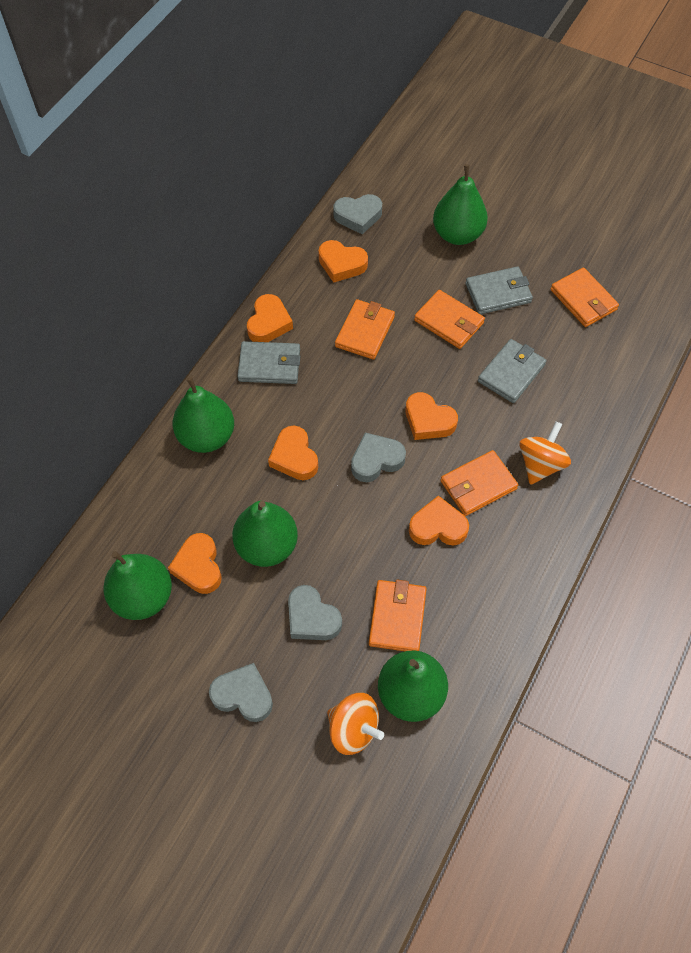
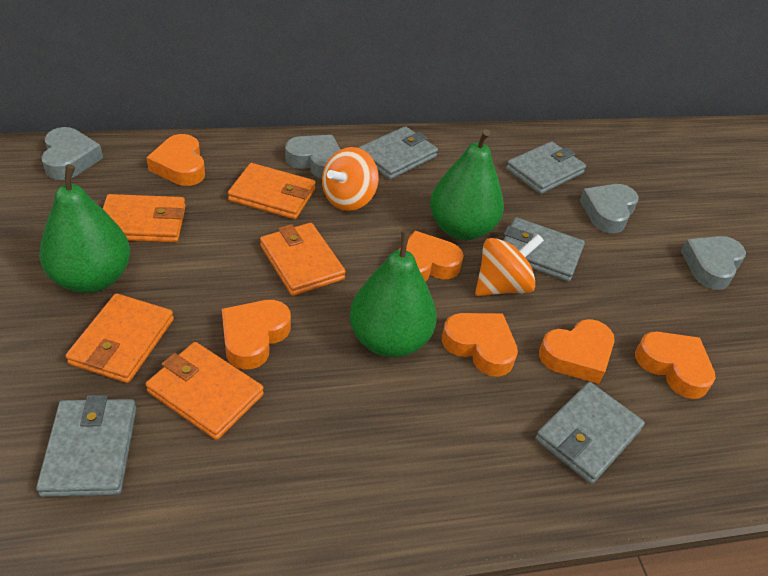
green pear: [103,551,172,620] [173,377,234,453] [232,501,298,567] [378,650,448,722] [433,164,488,245] = 5 -> [39,164,130,293] [350,230,437,357] [430,129,504,240] = 3
grey wallet: [237,341,301,384] [466,266,533,314] [478,339,546,403] = 3 -> [36,395,137,497] [358,126,438,180] [503,217,585,282] [506,141,586,194] [535,382,645,484] = 5

